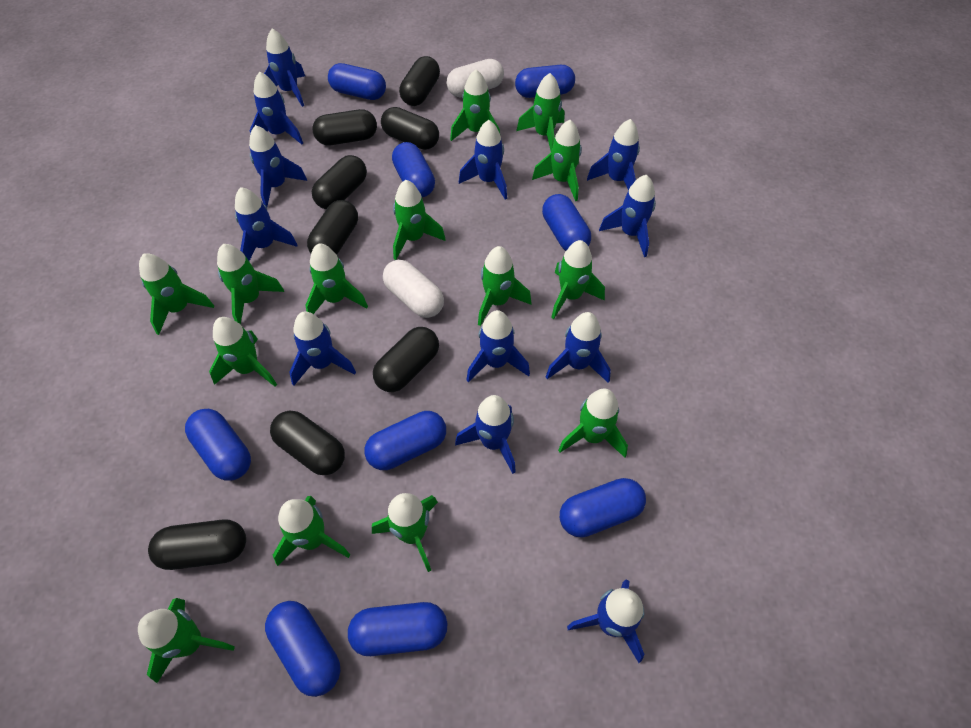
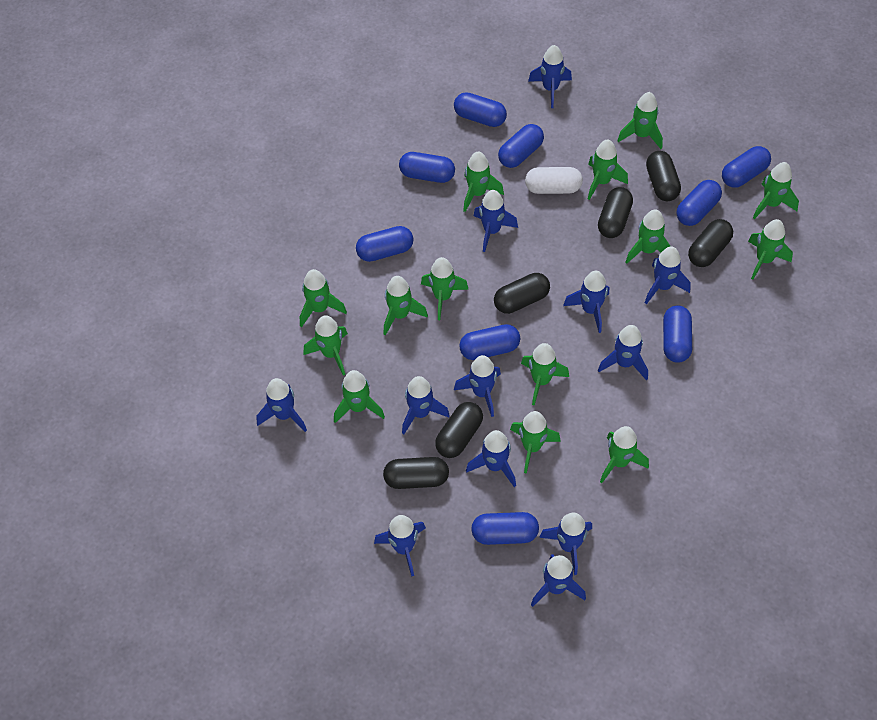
black capsule: [148,519,246,570] [270,411,345,475] [307,200,358,255] [312,109,377,145] [312,155,367,209] [373,327,439,392] [381,107,439,150] [399,56,440,106] = 8 -> [383,457,449,489] [435,402,483,458] [494,273,550,314] [598,187,633,238] [646,151,681,201] [688,219,733,267] = 6
white capsule: [383,260,444,318] [447,59,504,97] = 2 -> [525,167,583,194] = 1

